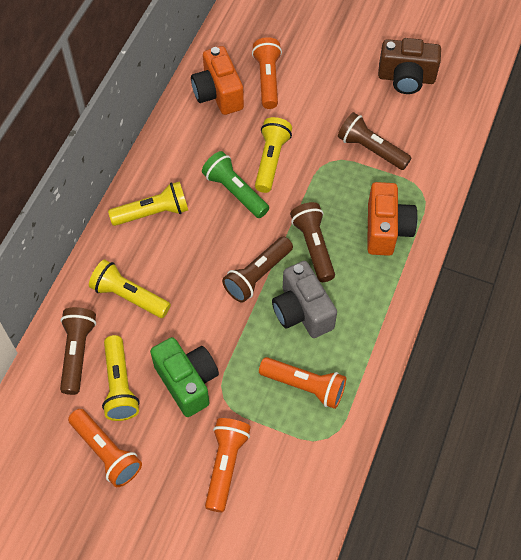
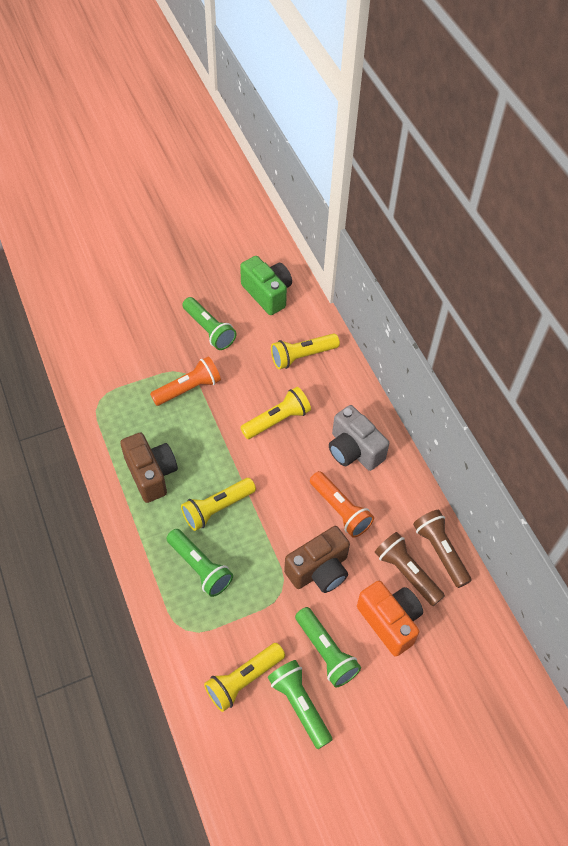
brown camera: [378,38,441,94] = 1 -> [120,432,178,503] [284,526,350,593] = 2
brown flashlight: [60,307,96,395] [222,237,293,303] [290,202,335,282] [338,112,411,170] = 4 -> [375,532,445,606] [413,510,471,588] = 2
green flashlight: [202,151,269,218] = 1 -> [166,529,233,597] [182,297,236,350] [268,660,332,749] [295,607,361,687] = 4
orange camera: [191,46,244,115] [367,182,418,256] = 2 -> [357,581,423,656] = 1
orange flashlight: [68,409,142,487] [205,418,251,512] [252,37,282,109] [259,357,346,409] = 4 -> [150,356,221,406] [310,471,374,538] = 2

